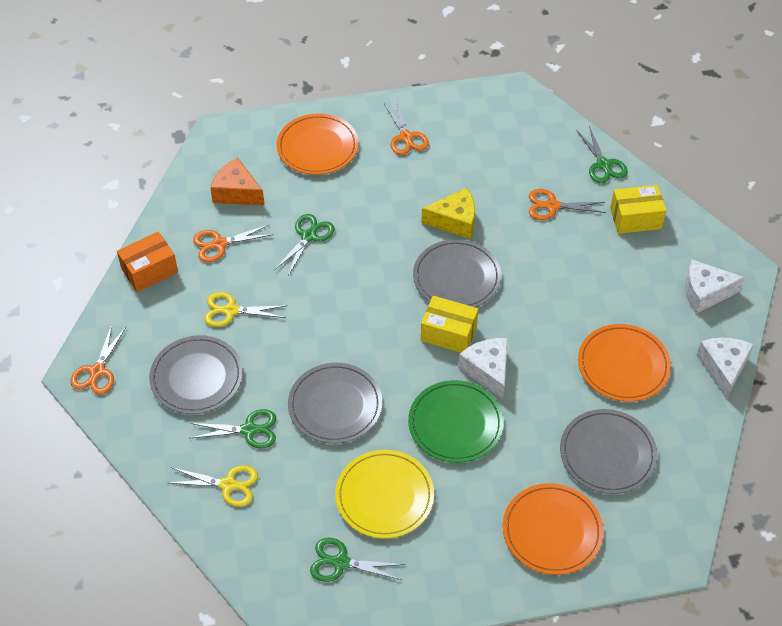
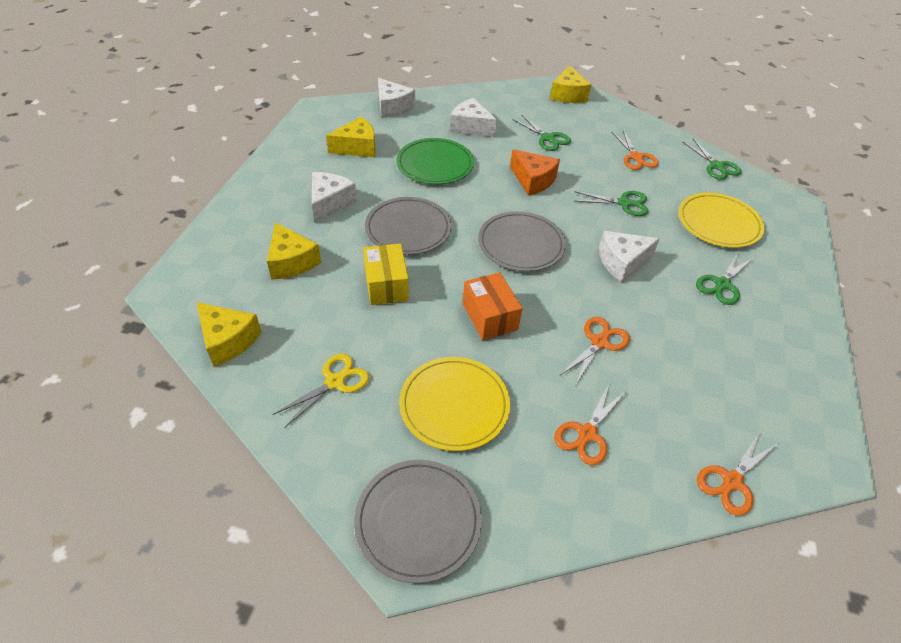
grey plate: [149,335,243,414] [288,363,382,444] [413,239,501,307] [560,409,657,494] = 4 -> [354,460,482,583] [365,197,452,255] [478,211,566,271] = 3
orange plate: [276,113,359,175] [503,483,604,575] [578,324,671,402] = 3 -> none = 0
white cheese: [458,338,508,399] [685,259,745,314] [697,337,754,399] = 3 -> [312,172,357,223] [378,78,415,118] [450,98,497,137] [599,231,660,282] = 4
yellow box: [421,296,478,352] [610,185,666,234] = 2 -> [363,244,409,305] = 1
yellow cheese: [421,187,475,239] = 1 -> [196,302,261,366] [267,222,321,279] [326,117,376,157] [550,65,591,103] = 4
yellow plate: [335,450,434,538] = 1 -> [399,357,510,451] [679,193,765,248] = 2
yellow scissors: [168,465,258,507] [204,292,287,327] = 2 -> [273,354,369,428] = 1

